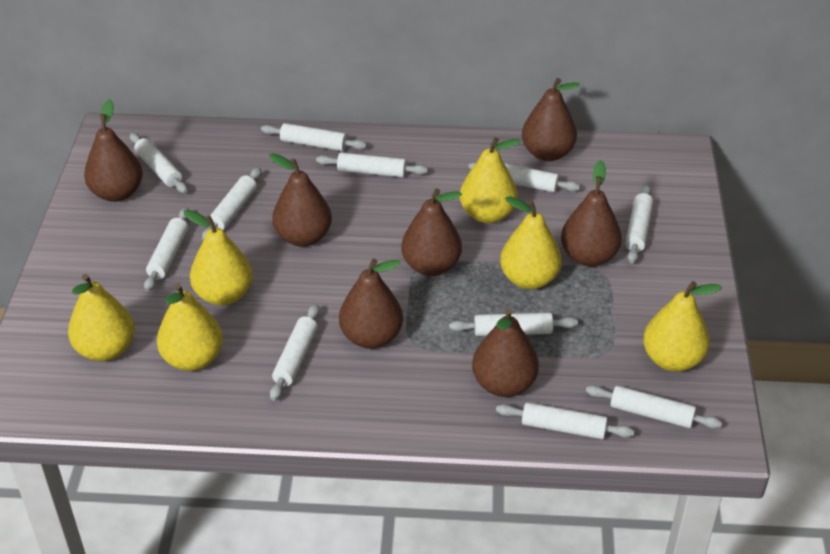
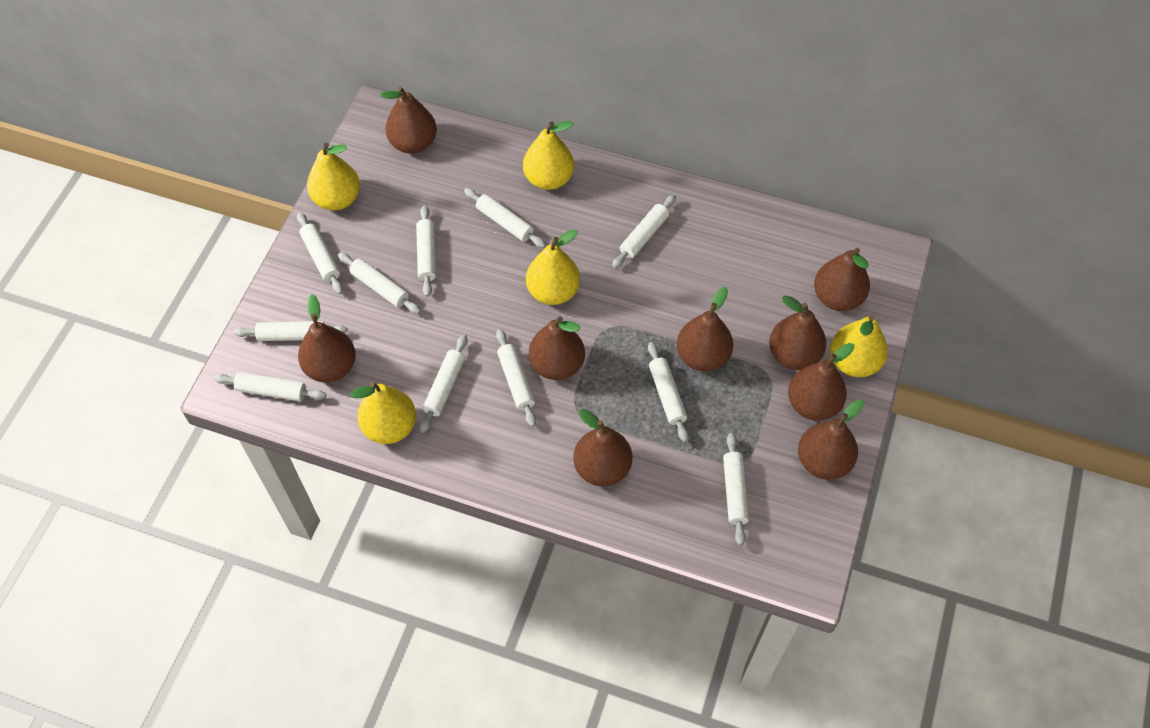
brown pear: [84,99,143,202] [269,153,332,247] [339,259,403,349] [402,188,462,276] [472,309,539,397] [522,78,580,161] [561,160,622,267] = 7 -> [298,294,356,383] [380,86,437,154] [529,316,585,380] [573,409,632,486] [677,287,733,372] [769,295,826,370] [788,343,854,421] [798,399,864,480] [814,248,870,311] = 9
yellow pear: [68,274,135,361] [157,283,223,371] [184,210,253,306] [460,137,521,223] [500,196,562,290] [643,281,722,372] = 6 -> [307,143,360,210] [350,382,416,444] [523,121,574,190] [526,230,580,305] [830,315,888,377] = 5

